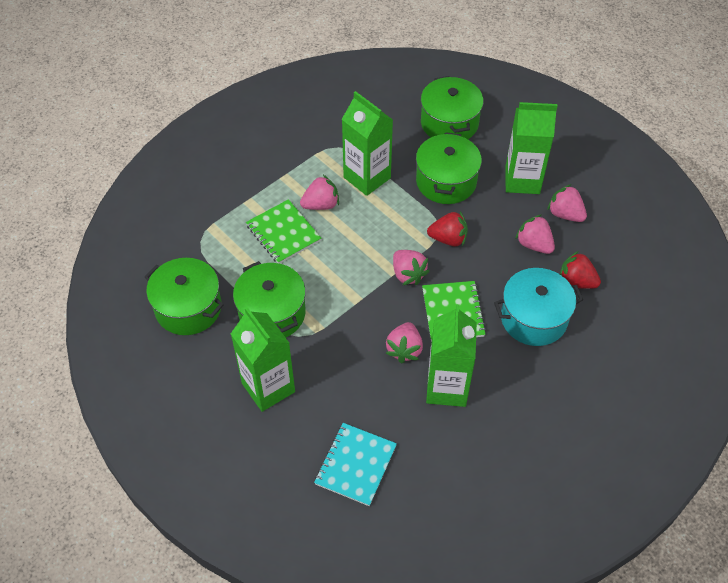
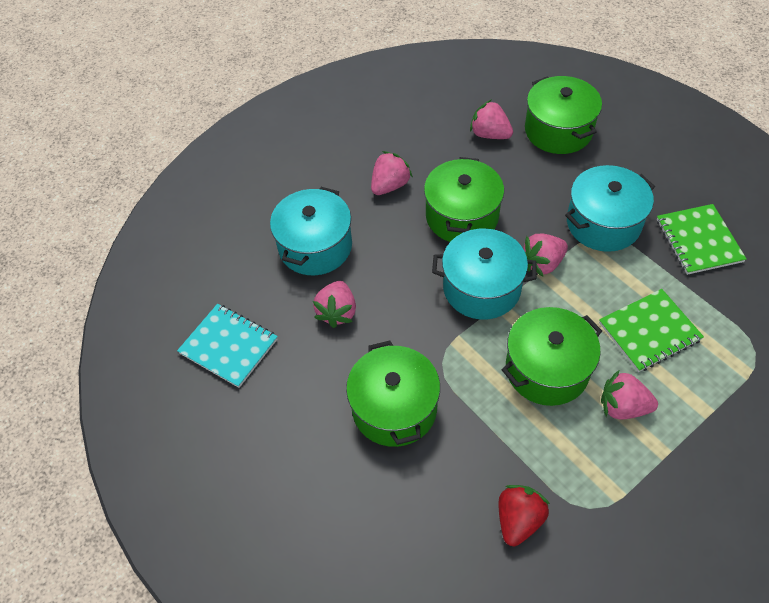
green carton: [231,307,295,412] [342,91,393,196] [426,304,477,407] [505,102,558,194] = 4 -> none = 0
red strawberry: [427,211,468,246] [560,251,601,289] = 2 -> [498,485,550,546] = 1
turquoise pot: [494,268,583,346] = 1 -> [270,187,352,275] [432,228,536,319] [565,165,655,252] = 3

